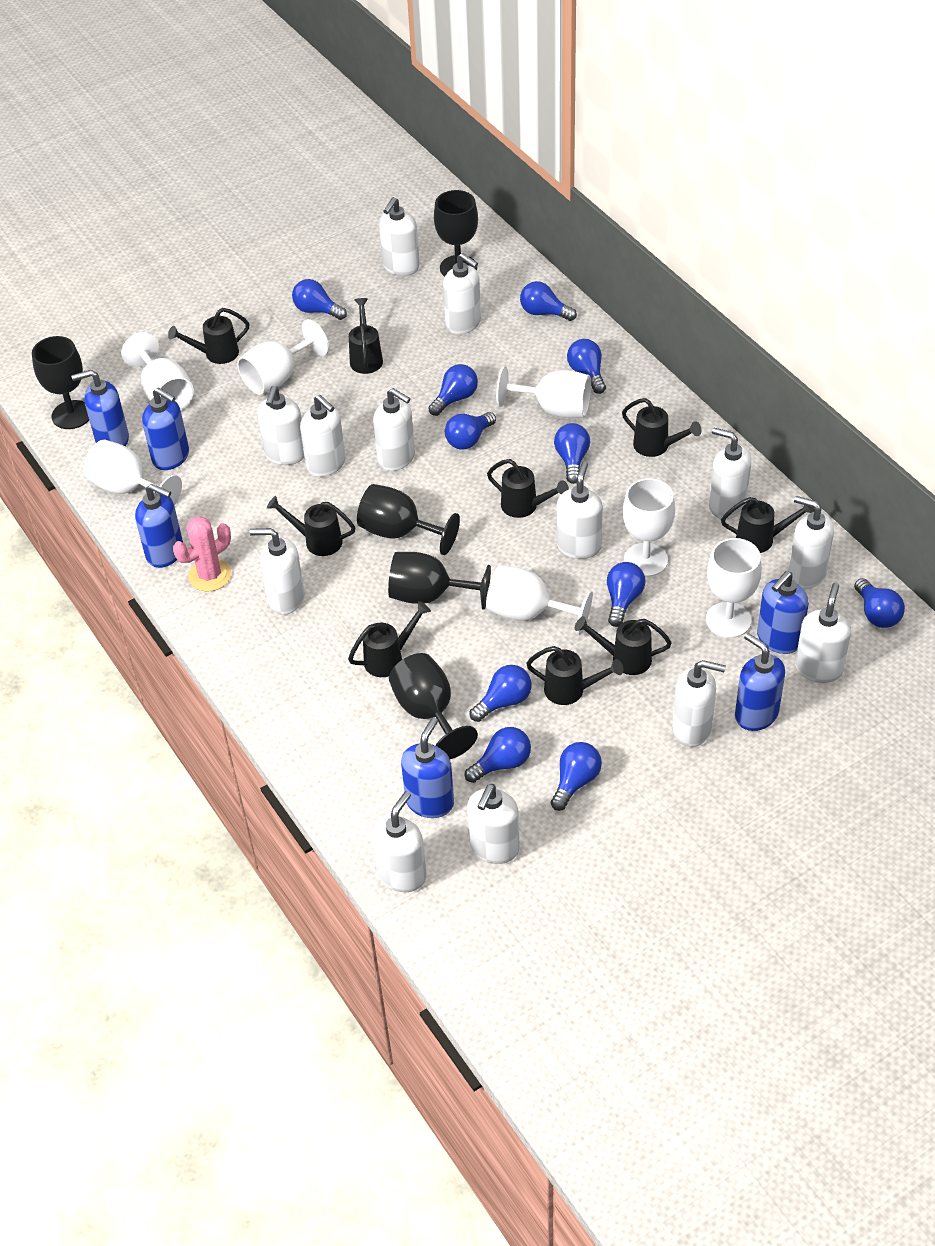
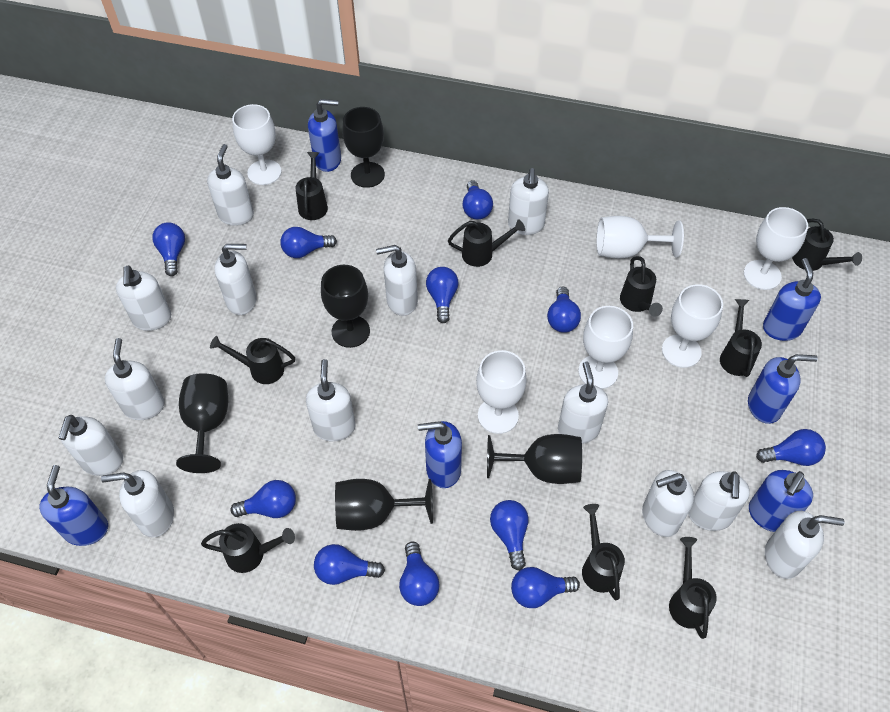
pink cactus: [173,516,231,592] = 1 -> none = 0
white goblet: [83,440,182,506] [121,332,194,410] [237,319,329,395] [486,565,593,635] [496,366,591,418] [623,478,675,577] [706,538,762,638] = 7 -> [232,104,282,185] [476,350,527,434] [578,306,633,389] [596,216,684,258] [662,284,723,368] [744,207,808,290] = 6

